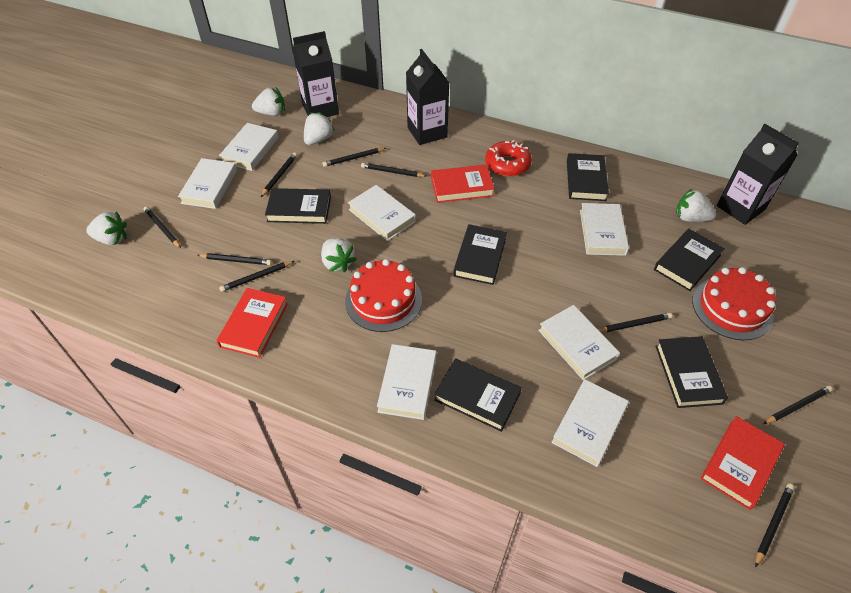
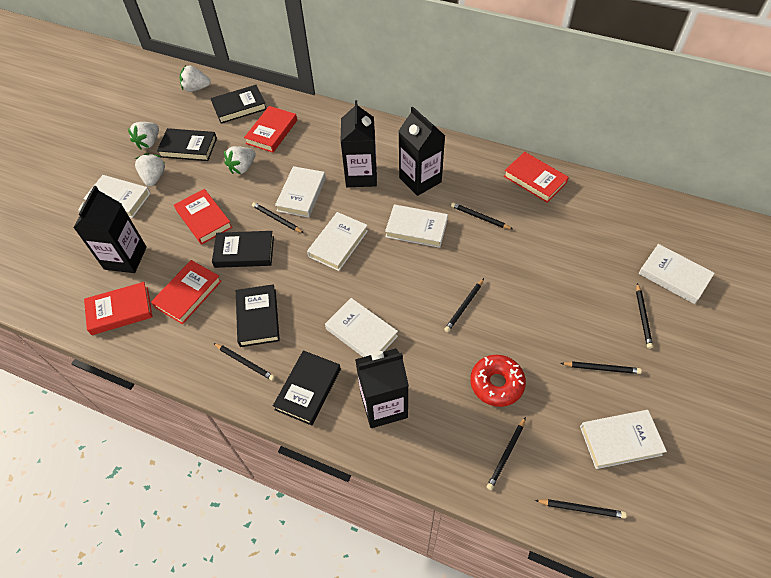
black book: [265,188,331,224] [434,358,522,432] [453,224,507,285] [567,153,609,201] [654,229,725,291] [655,336,728,408] = 6 -> [157,128,217,161] [211,85,267,123] [212,231,274,268] [236,284,280,347] [273,350,341,425] = 5
black carton: [292,31,339,117] [406,49,449,145] [717,124,799,225] = 3 -> [73,186,147,273] [340,100,377,187] [355,348,409,428] [399,106,445,196] = 4
black pencil: [143,206,181,248] [198,253,272,265] [219,261,294,292] [261,153,297,197] [322,148,386,167] [361,163,426,177] [598,313,673,332] [755,484,795,567] [763,386,833,424] = 9 -> [213,343,275,381] [252,202,304,233] [444,278,484,332] [451,203,512,229] [487,417,526,490] [535,499,627,519] [560,361,642,374] [636,283,653,349] = 8
red book: [216,288,288,358] [431,165,495,203] [700,416,785,510] = 3 -> [84,282,153,335] [151,260,222,324] [174,189,232,245] [244,106,297,153] [504,152,569,203] = 5
red cake: [345,259,422,332] [692,267,776,340] = 2 -> none = 0
white strawberry: [86,211,127,245] [252,87,285,116] [304,112,335,145] [321,238,357,272] [676,189,716,222] = 5 -> [128,122,159,150] [135,153,165,187] [179,65,211,92] [224,146,256,174] = 4

